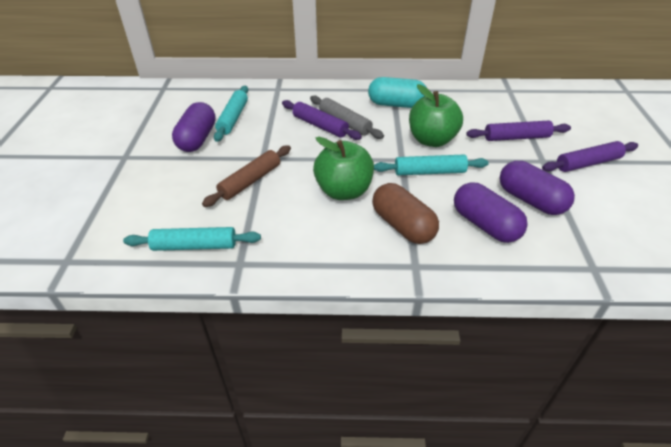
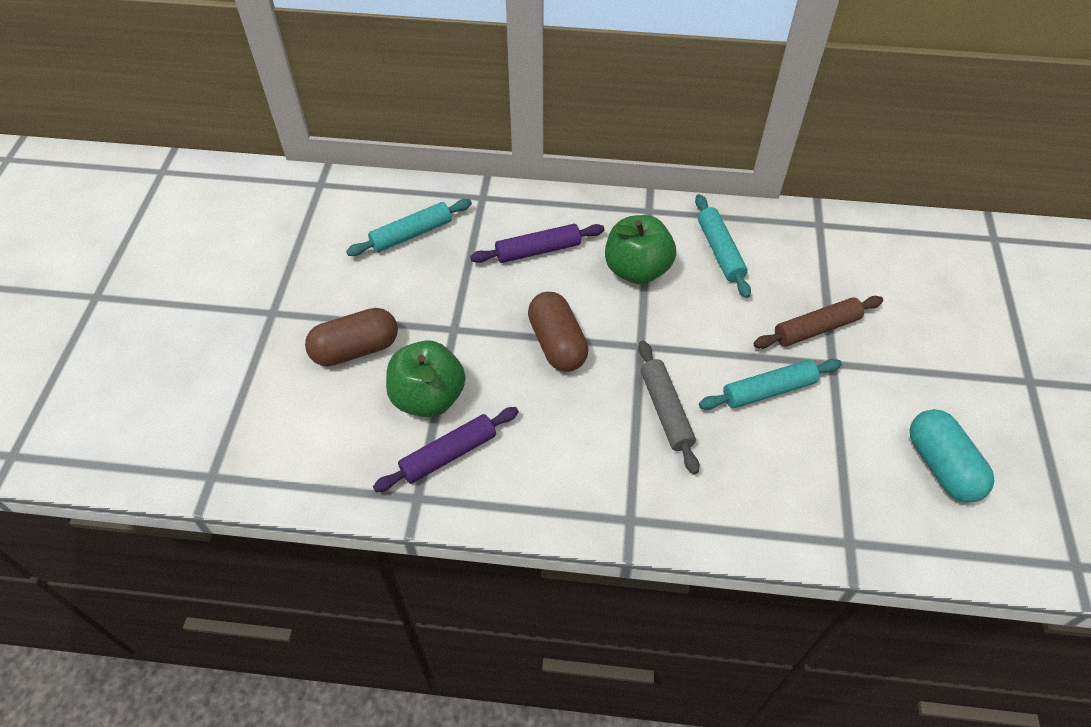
brown capsule: [372,183,439,244] = 1 -> [305,308,398,366] [528,292,588,372] = 2
purple capsule: [172,102,216,152] [454,182,528,243] [500,161,575,215] = 3 -> none = 0
purple rolling pin: [282,100,362,140] [466,121,571,141] [542,141,638,172] = 3 -> [373,407,519,492] [470,224,605,263] = 2

